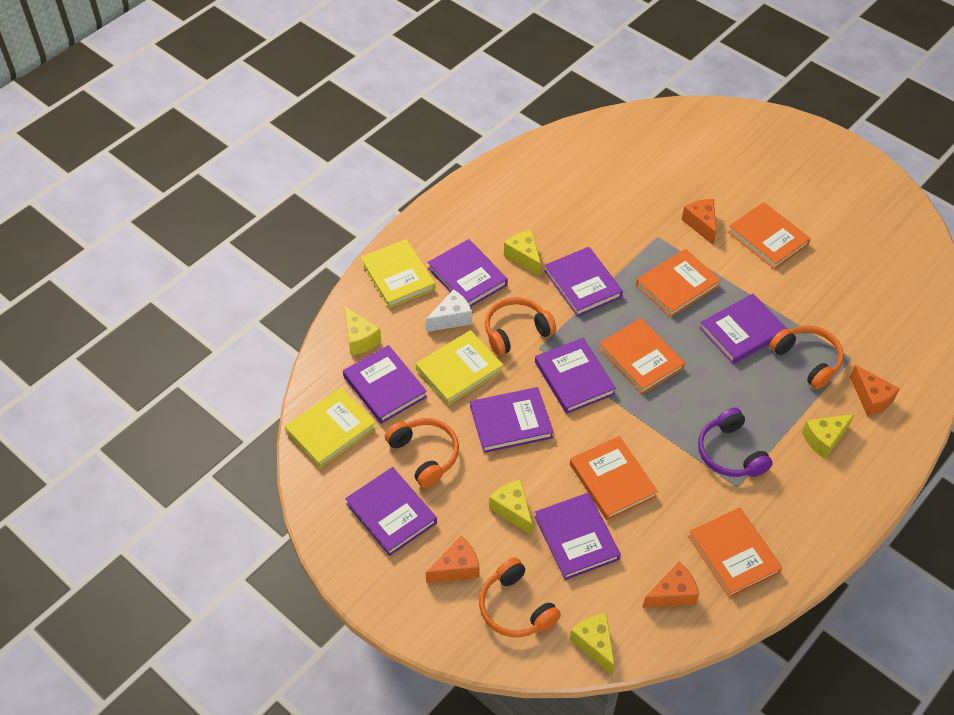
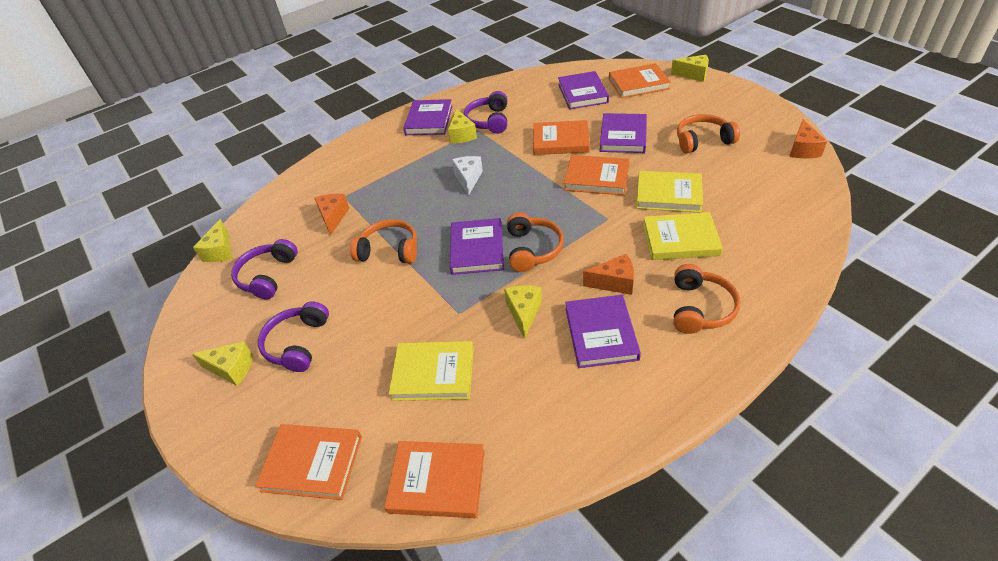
orange cheese: [425,536,479,583] [642,562,699,608] [682,199,716,245] [850,365,900,417] = 4 -> [315,194,349,235] [583,254,634,295] [789,120,827,158] = 3
purple book: [343,345,427,424] [345,467,437,556] [427,239,508,307] [470,387,553,453] [535,338,616,414] [535,493,621,580] [544,247,623,317] [700,294,787,364] = 8 -> [403,99,452,135] [450,218,504,275] [558,71,609,110] [565,295,641,368] [600,113,647,153] = 5
purple headphones: [698,408,773,477] = 1 -> [231,239,298,299] [258,301,329,372] [464,91,507,134] = 3

